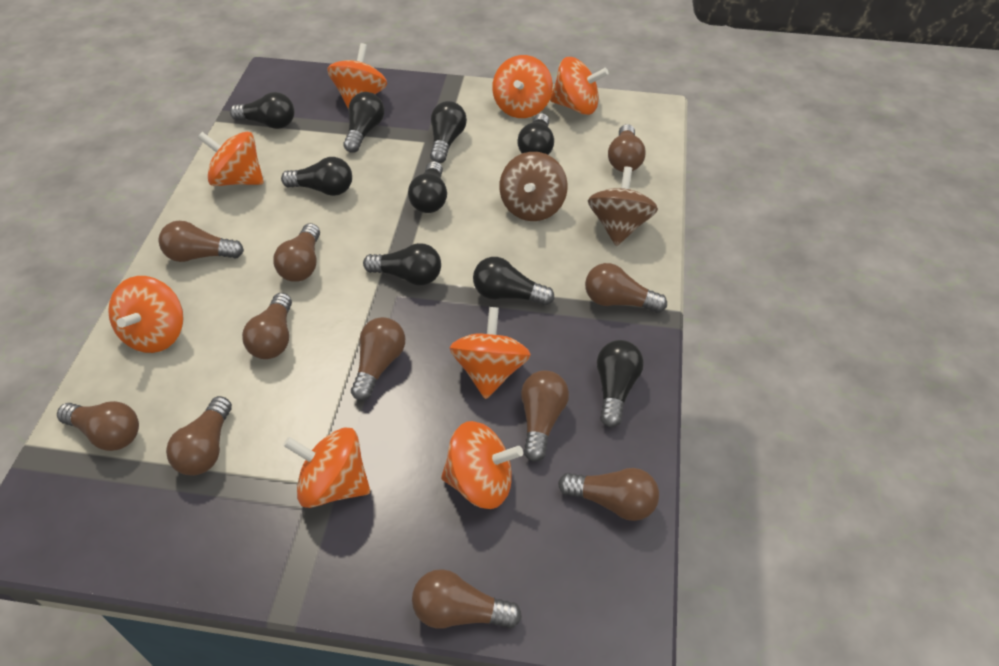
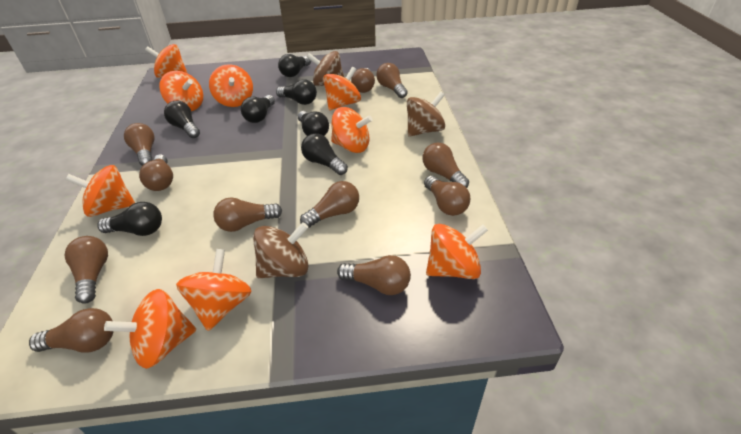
black light bulb: [230,92,295,129] [281,157,352,196] [343,92,384,153] [363,243,441,285] [408,161,447,213] [430,101,467,163] [473,257,554,306] [517,113,554,155] [597,340,644,427] = 9 -> [97,202,162,236] [164,101,200,138] [241,95,275,123] [276,79,317,105] [278,54,311,77] [298,111,329,136] [301,133,348,175] = 7
brown spinning top: [499,152,568,221] [588,167,658,246] = 2 -> [253,222,309,278] [307,51,344,86] [407,92,445,137] = 3
orange spinning top: [108,276,184,353] [197,132,264,186] [283,428,370,508] [327,43,387,110] [441,421,523,509] [450,307,531,399] [492,55,553,118] [550,57,609,115] = 8 -> [66,165,135,217] [104,289,196,369] [145,44,187,78] [159,71,203,111] [176,249,251,331] [209,64,253,107] [323,67,361,110] [331,107,372,153] [426,224,488,279] = 9

